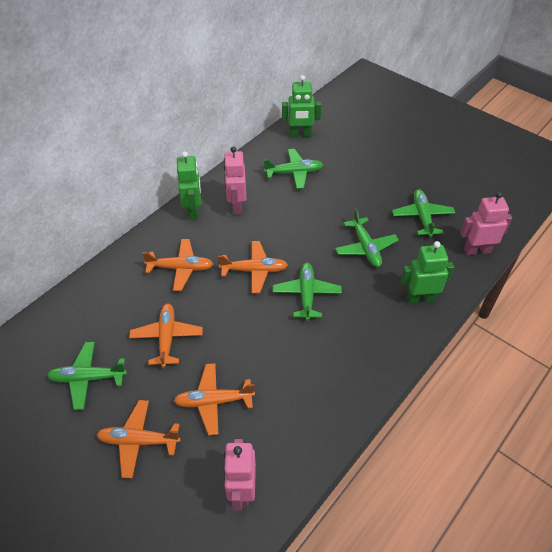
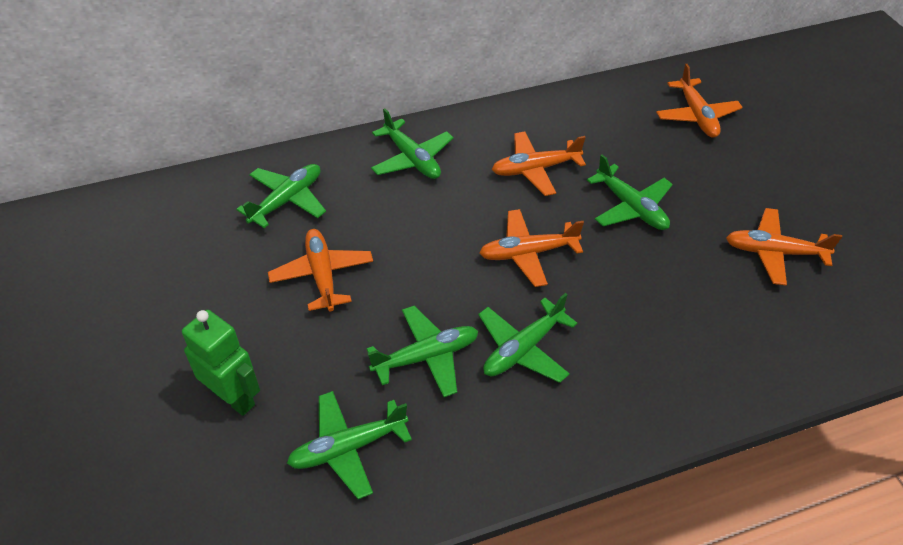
green plane: [47,342,127,410] [264,149,323,189] [273,263,342,321] [335,209,399,267] [392,189,455,237] = 5 -> [236,164,326,228] [287,391,412,499] [367,306,478,397] [371,109,453,179] [478,293,577,383] [587,155,673,230] = 6
green robot: [177,151,201,220] [282,75,322,137] [400,241,454,304] = 3 -> [182,310,260,416] = 1
pink robot: [223,439,256,511] [224,146,246,214] [460,192,512,255] = 3 -> none = 0

